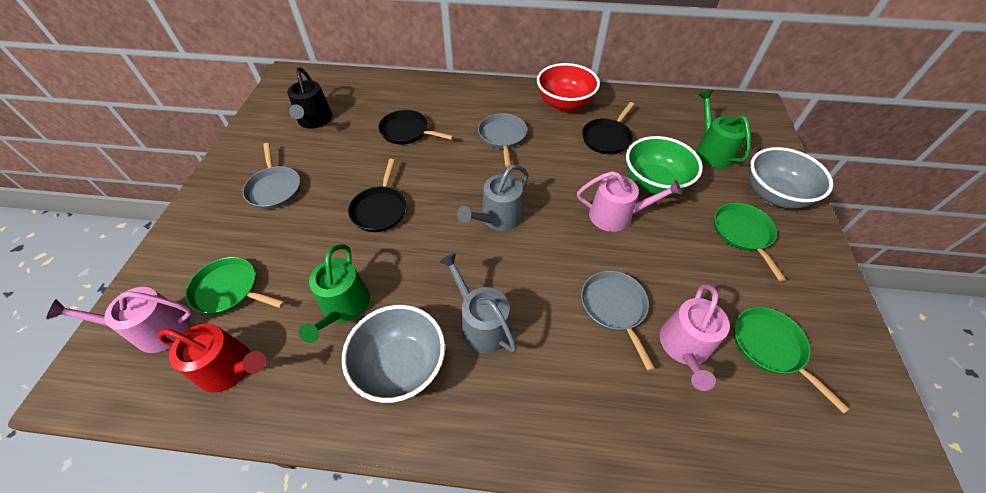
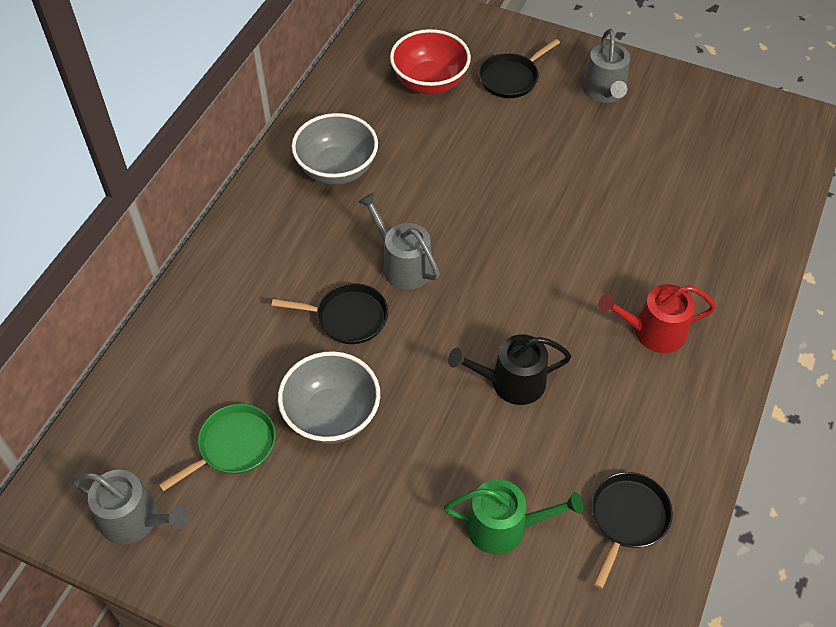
green bowl: [626,136,703,195] = 1 -> none = 0
green pan: [186,257,285,315] [714,203,786,281] [734,307,849,413] = 3 -> [159,404,276,491] = 1
green watering can: [299,244,370,343] [696,90,750,168] = 2 -> [444,479,583,555] = 1
grey pan: [243,143,300,209] [478,113,527,167] [581,271,655,371] = 3 -> none = 0
grey watering can: [439,253,517,354] [457,165,529,231] = 2 -> [72,470,188,545] [358,193,440,290] [582,29,630,103] = 3
pink watering can: [46,287,193,353] [577,171,682,232] [660,284,730,391] = 3 -> none = 0

